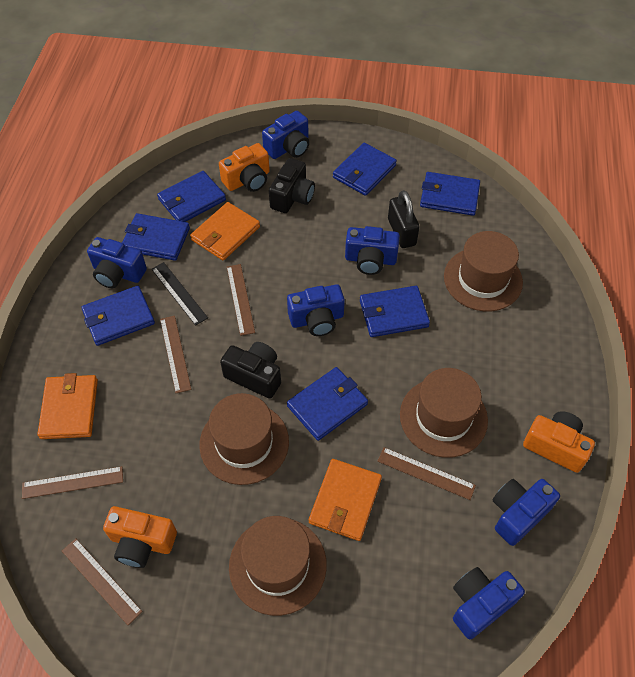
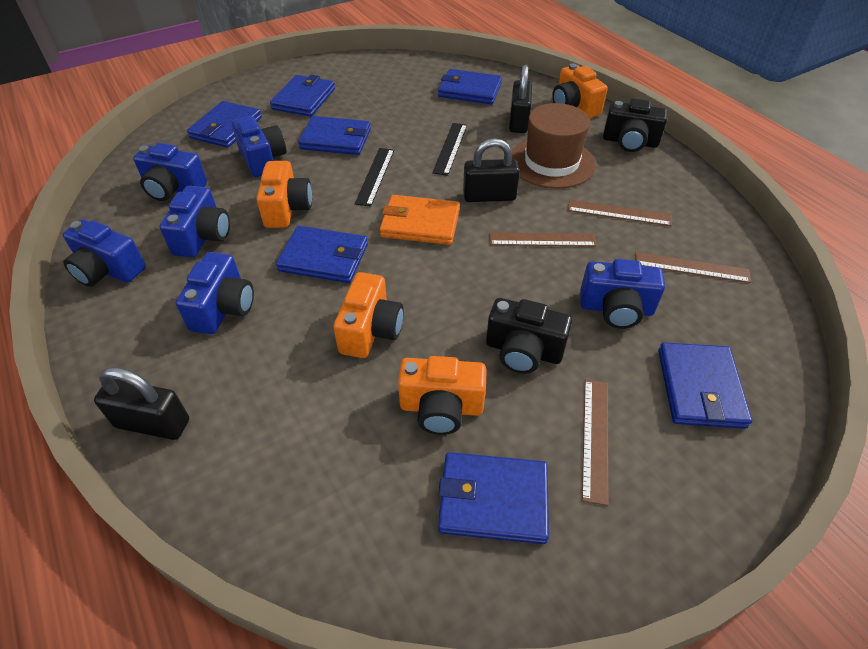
black padlock: [388,190,419,248] = 1 -> [94,367,189,440] [463,138,520,202] [509,65,532,133] = 3
black ruler: [151,262,208,326] = 1 -> [355,148,394,207] [432,123,467,176] = 2
brown hat: [199,393,289,485] [229,516,327,616] [400,368,488,458] [444,231,523,311] = 4 -> [512,103,596,189] = 1
brown ruler: [22,466,123,499] [62,538,142,625] [160,316,191,393] [227,264,255,336] [378,447,476,500] = 5 -> [489,232,597,247] [568,200,672,226] [582,379,608,506] [635,252,751,283] = 4
orange camera: [103,506,177,568] [219,143,270,192] [523,411,595,473] = 3 -> [256,161,312,228] [333,272,404,358] [398,356,487,435] [552,64,608,118] = 4
orange wallet: [38,373,98,439] [190,202,260,261] [309,459,382,541] = 3 -> [380,195,460,245] = 1

